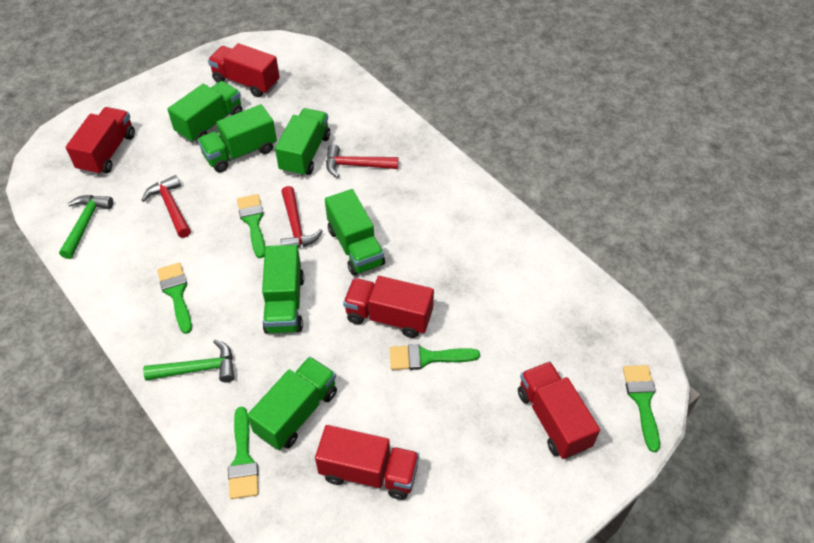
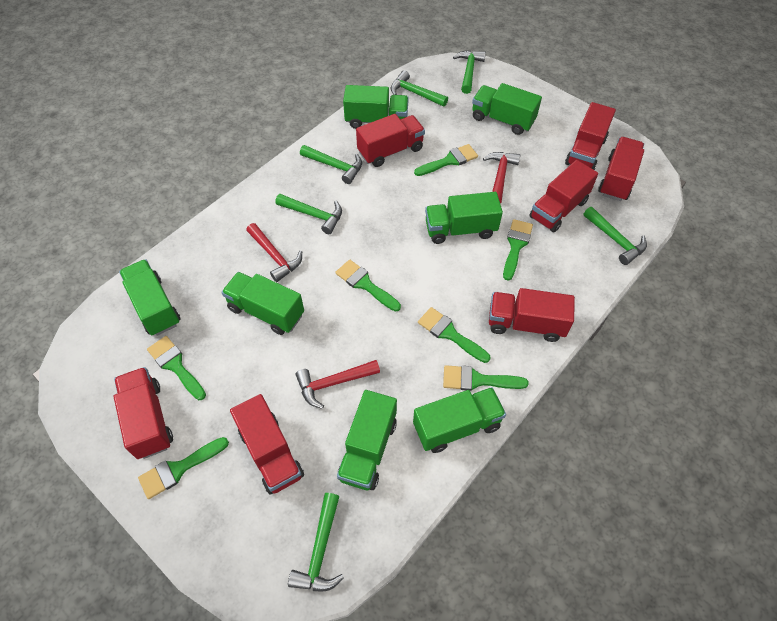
green brush: [157,262,192,334] [228,407,258,499] [237,194,265,258] [390,344,480,370] [623,365,660,452] = 5 -> [138,437,229,499] [147,336,206,400] [335,259,401,312] [414,144,478,176] [418,307,491,363] [443,365,529,391] [503,219,533,281] = 7
green hammer: [59,195,113,259] [143,339,234,383] = 2 -> [275,194,342,234] [288,493,344,591] [300,145,362,184] [391,70,448,107] [453,50,486,94] [583,207,647,265] = 6
green truck: [167,81,242,143] [197,104,277,172] [247,357,337,450] [262,245,304,334] [275,108,330,177] [325,189,385,276] = 6 -> [119,259,180,336] [222,272,304,335] [337,390,397,490] [343,85,409,129] [413,387,506,453] [425,192,503,244] [472,83,542,135] = 7
red truck: [66,107,135,175] [208,43,280,97] [315,425,419,500] [343,276,434,338] [518,362,600,459] = 5 -> [114,367,173,459] [230,394,304,495] [356,114,425,167] [489,288,575,342] [529,160,598,232] [565,102,616,170] [598,137,644,201] = 7

